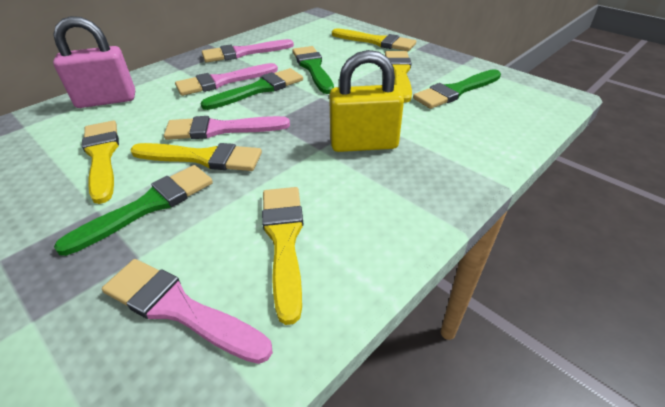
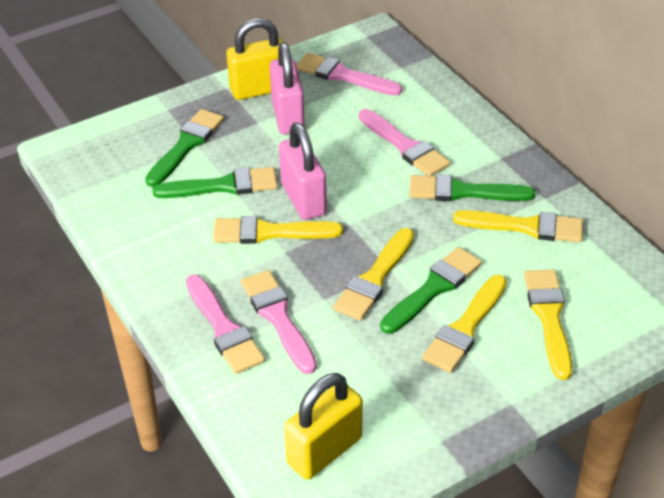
pink padlock: [53,16,135,108] = 1 -> [270,42,305,134] [279,122,327,220] = 2
yellow padlock: [329,50,404,152] = 1 -> [227,18,284,100] [284,373,363,480] = 2

